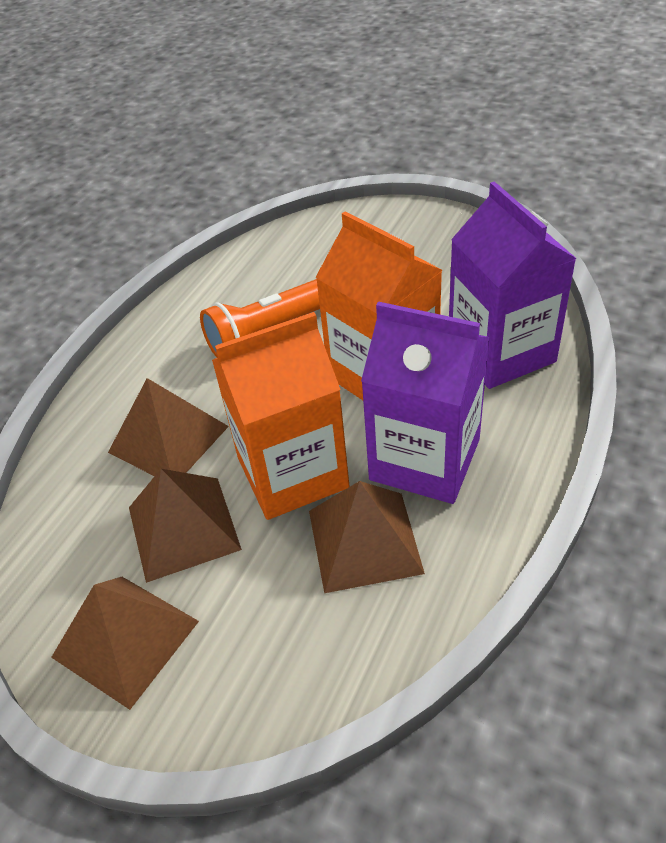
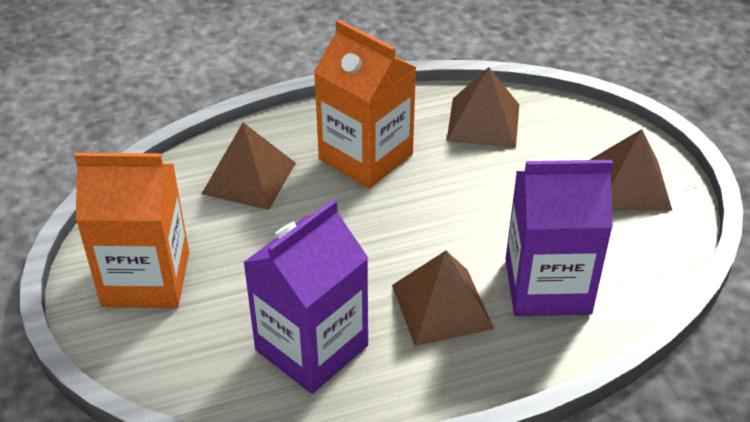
orange flashlight: [200,279,320,358] = 1 -> none = 0

